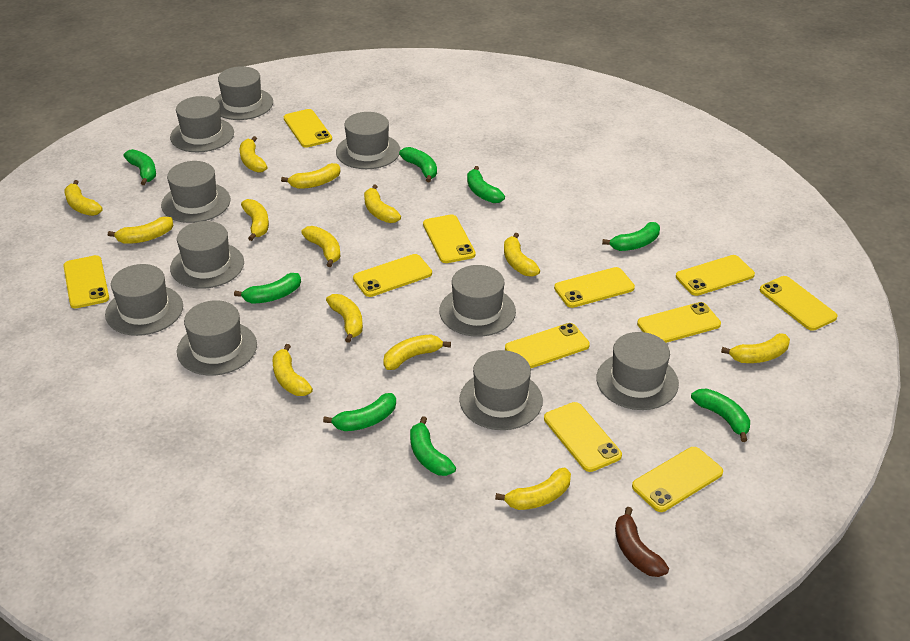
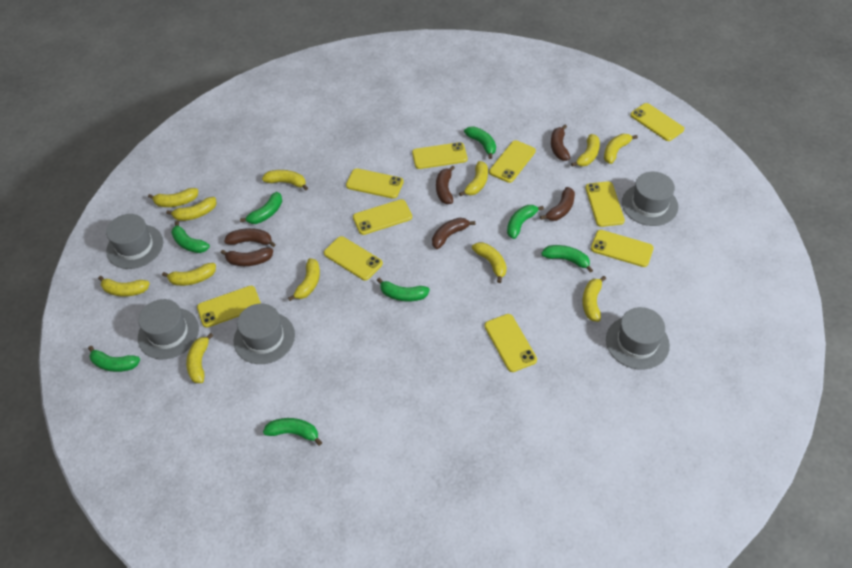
brown banana: [615,507,669,577] = 1 -> [221,248,273,266] [224,228,276,247] [432,218,475,249] [436,166,455,204] [540,187,575,221] [551,125,570,161] = 6
grey hat: [105,264,183,336] [161,161,231,223] [170,96,234,152] [170,221,244,289] [177,300,257,376] [215,66,273,120] [336,112,400,169] [439,265,516,337] [459,350,543,430] [596,332,679,410] = 10 -> [106,214,163,269] [138,299,199,359] [233,304,295,364] [606,307,670,370] [622,172,678,226] = 5
yellow banana: [64,180,103,216] [108,217,173,244] [240,136,267,172] [241,199,269,241] [272,344,313,396] [281,163,341,189] [301,226,341,267] [326,294,363,343] [364,184,401,223] [383,334,451,370] [495,468,571,510] [504,232,540,276] [721,333,790,363] = 13 -> [98,276,150,297] [148,188,198,207] [162,263,216,286] [166,197,217,221] [186,333,214,383] [262,170,308,190] [288,258,320,301] [459,161,488,196] [472,242,507,283] [571,134,600,167] [582,276,606,322] [604,134,638,164] = 12
yellow phone: [63,255,109,308] [284,109,332,148] [353,254,432,297] [423,215,476,263] [505,323,590,368] [544,402,622,472] [554,267,635,308] [632,447,723,512] [637,302,721,343] [676,255,755,296] [760,276,838,331] = 11 -> [197,286,261,328] [324,236,383,280] [346,168,404,199] [353,199,412,235] [412,142,467,169] [484,314,537,372] [489,140,536,183] [585,181,625,227] [591,230,654,267] [630,103,684,141] = 10

